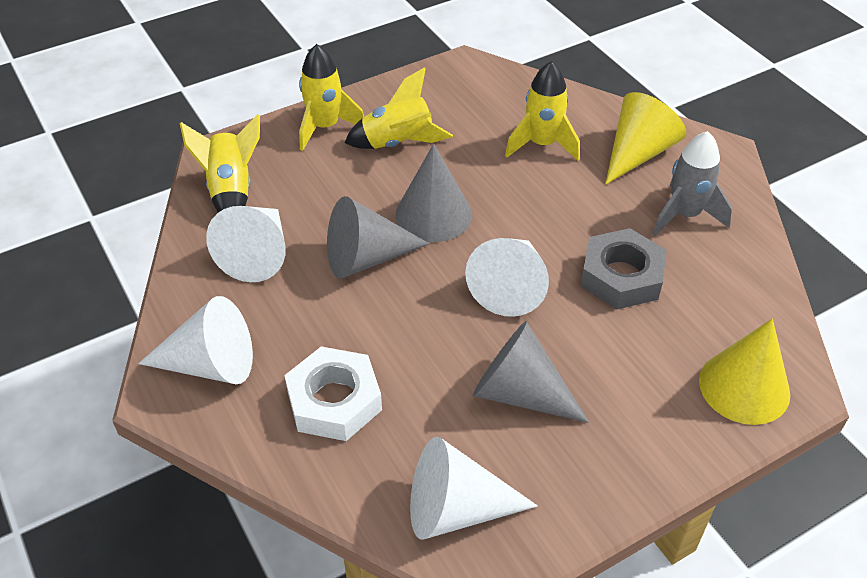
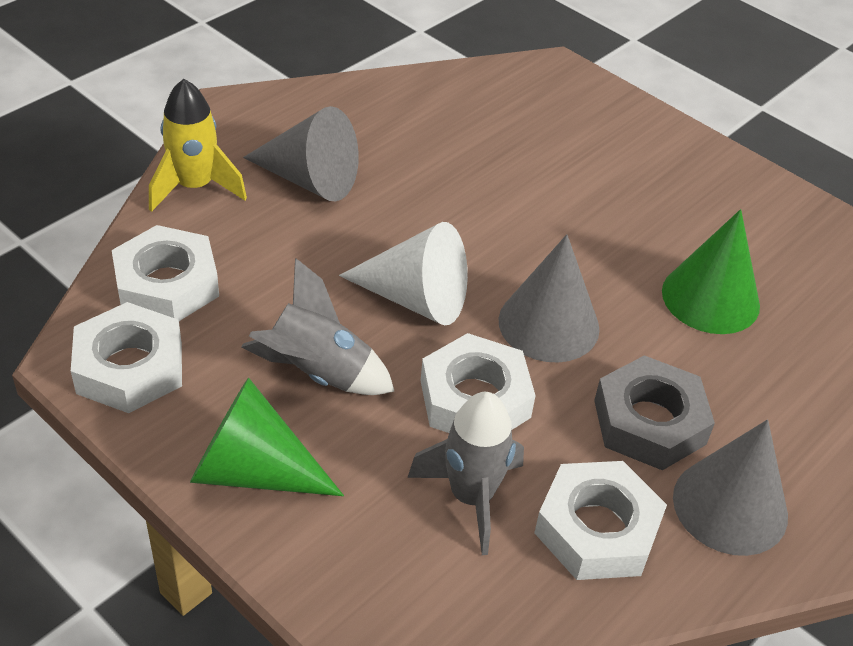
green cone: none = 0 -> [190,377,344,496] [662,209,760,334] = 2
grey rocket: [653,131,732,236] = 1 -> [241,258,394,395] [408,392,524,555] = 2
white cone: [138,296,253,384] [206,206,286,282] [410,437,538,539] [465,238,549,317] = 4 -> [339,222,468,326] = 1
white nut: [284,346,382,441] = 1 -> [71,302,182,413] [112,225,219,321] [421,333,536,433] [534,461,667,580] = 4
yellow cone: [605,92,686,185] [699,319,790,425] = 2 -> none = 0
yellow rocket: [180,114,260,213] [299,44,364,151] [345,67,453,149] [505,61,580,161] = 4 -> [149,79,247,212] = 1

